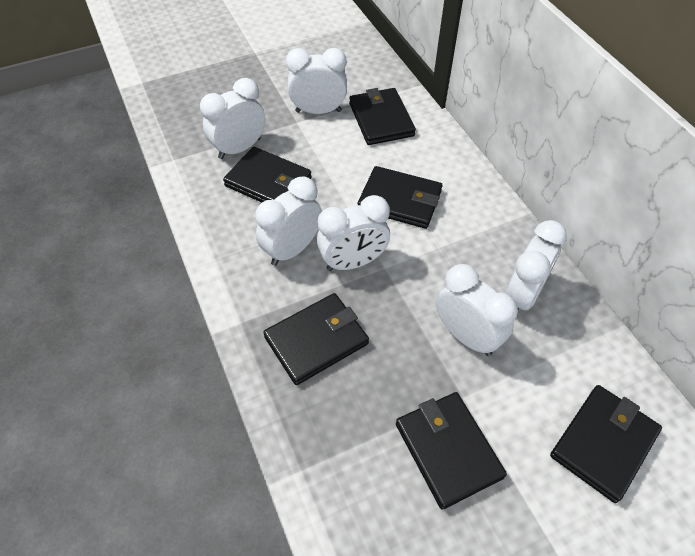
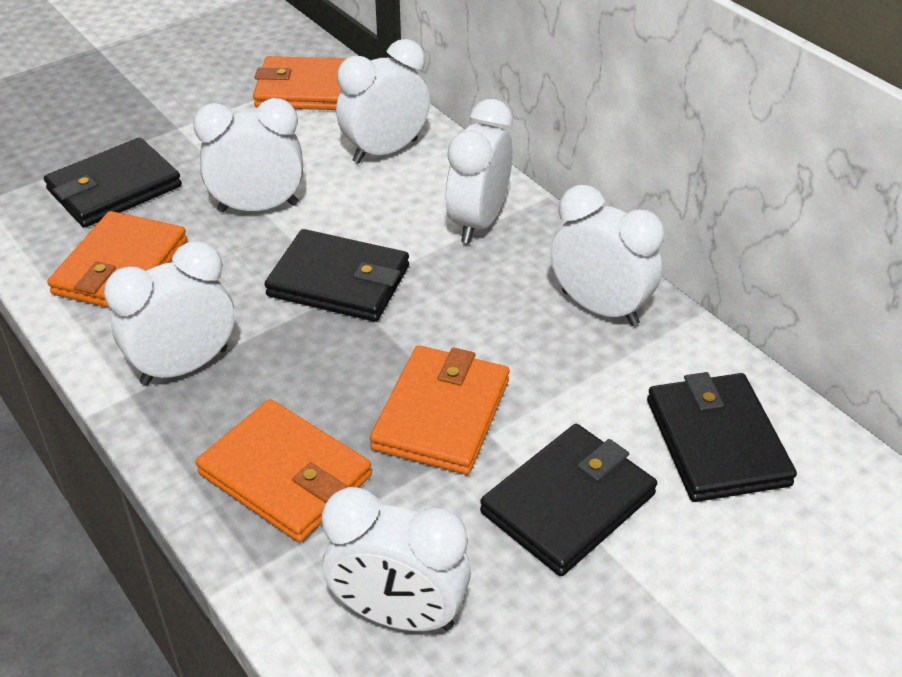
black wallet: [223,147,312,202] [263,293,369,385] [349,88,416,145] [357,166,442,229] [396,392,507,510] [550,385,662,503] = 6 -> [44,138,182,228] [264,229,409,322] [480,424,657,576] [647,372,797,502] = 4
orange wallet: none = 0 -> [47,211,187,308] [195,399,372,543] [253,56,347,110] [370,345,509,475] = 4

